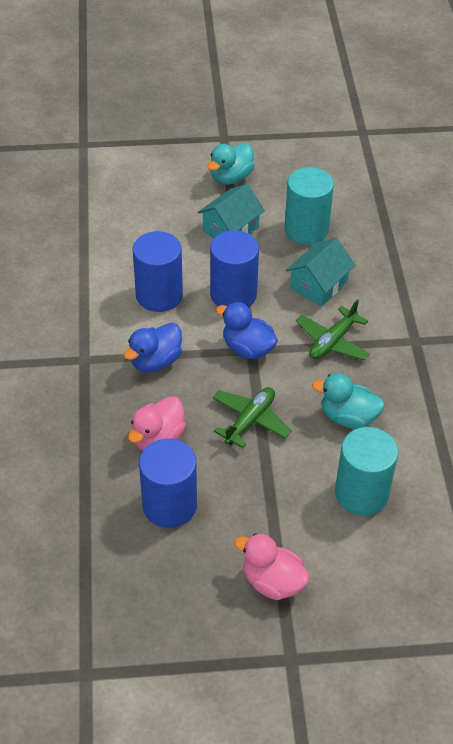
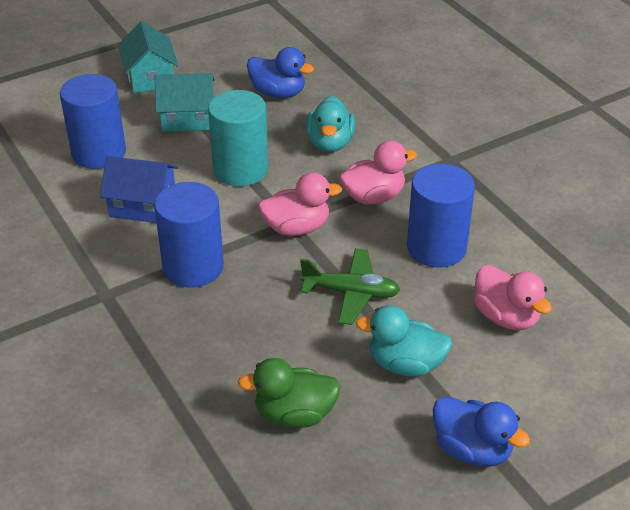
blue house: none = 0 -> [100,156,178,223] = 1
green duck: none = 0 -> [238,358,341,428] = 1
green plane: [212,387,291,448] [296,299,370,360] = 2 -> [300,248,400,325] = 1
pink duck: [128,396,186,450] [234,533,310,600] = 2 -> [258,172,342,236] [339,141,417,205] [474,265,552,330] = 3
turquoise cylinder: [284,167,334,245] [335,427,398,516] = 2 -> [208,90,268,186] = 1

